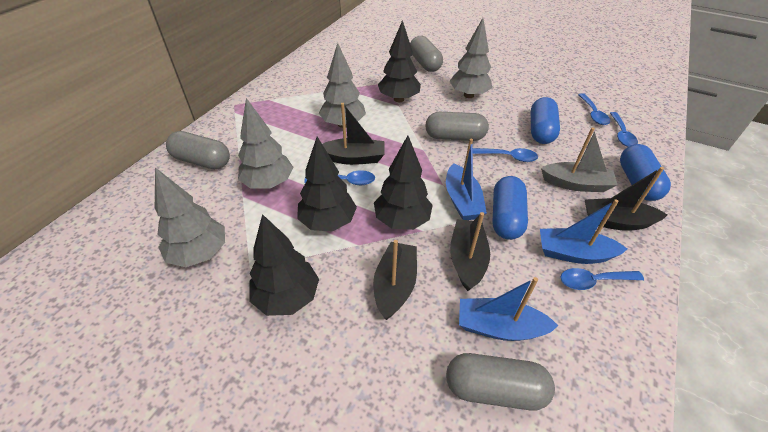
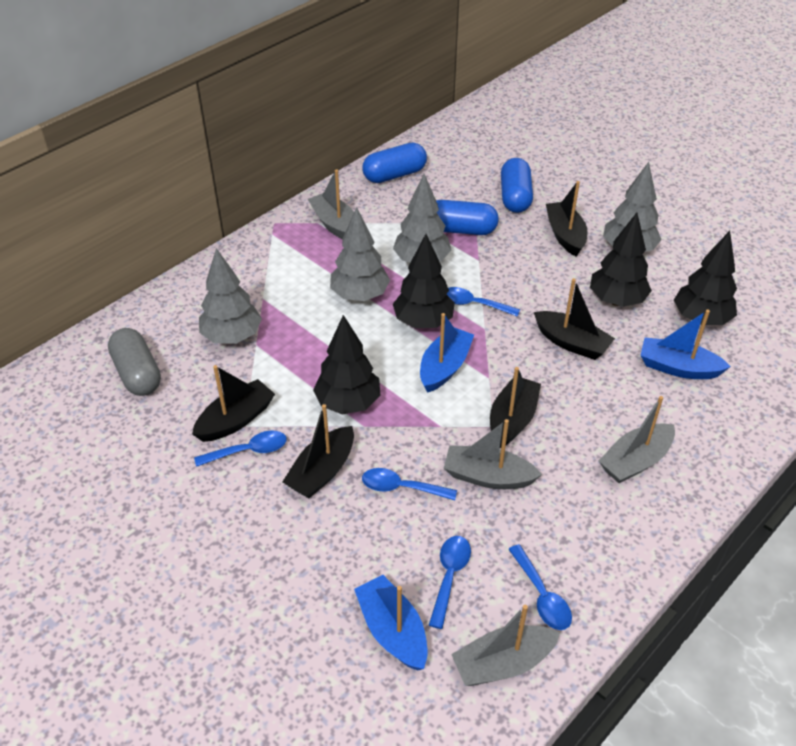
black boat: [322,103,384,165] [373,240,417,320] [450,212,490,291] [585,167,667,231] = 4 -> [192,365,275,442] [282,404,354,498] [490,367,541,448] [534,278,615,360] [546,181,588,257] = 5
grey boat: [541,127,617,192] = 1 -> [308,169,354,239] [444,419,542,489] [451,604,560,686] [599,396,675,483] = 4
grey capsule: [166,131,230,169] [410,36,443,72] [425,112,489,141] [446,353,555,411] = 4 -> [108,328,161,396] = 1

